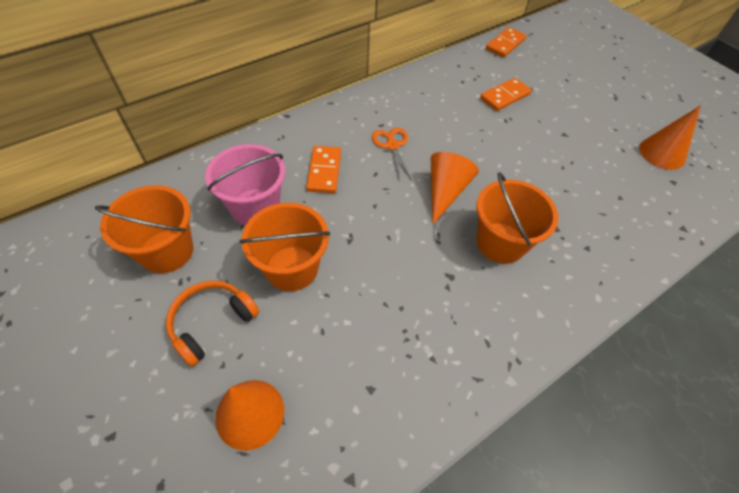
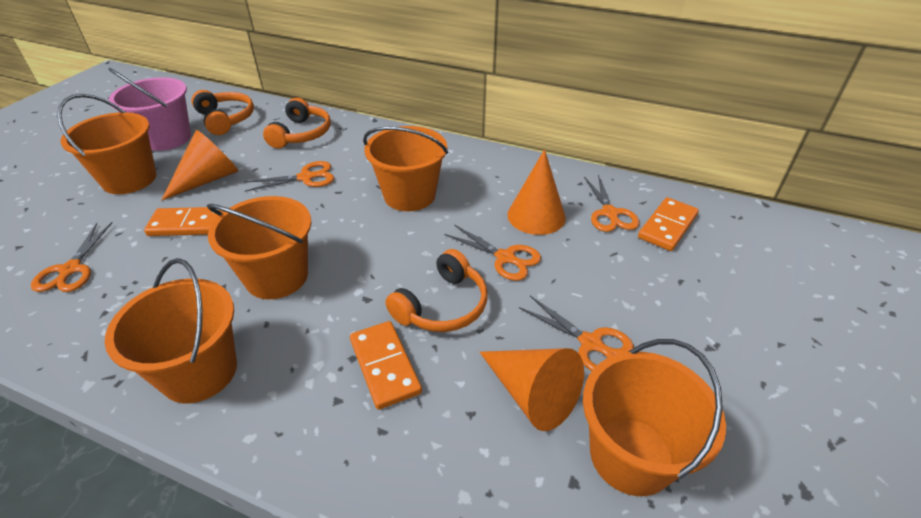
orange bucket: [94,185,193,273] [239,203,330,291] [476,172,559,264] = 3 -> [57,94,157,194] [104,258,237,403] [207,196,311,299] [363,126,448,211] [583,339,726,496] = 5
orange headphones: [166,280,259,367] = 1 -> [191,90,254,135] [263,98,331,148] [385,249,487,332] = 3
orange scissors: [372,128,412,182] = 1 -> [31,222,113,292] [244,161,334,192] [445,225,541,281] [519,296,634,371] [584,174,639,232] = 5

